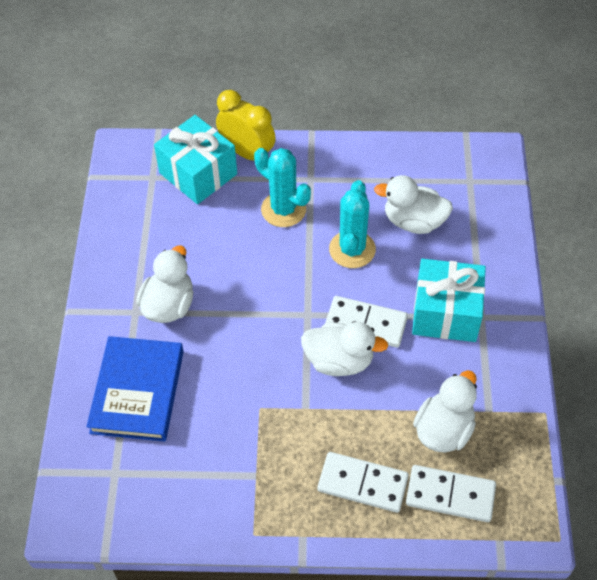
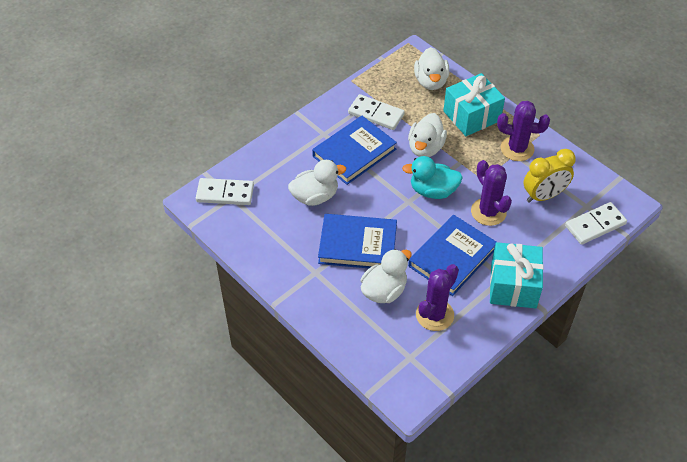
blue book: [86,336,184,442] = 1 -> [312,116,397,185] [318,214,397,268] [408,215,496,296] = 3
purple cactus: none = 0 -> [416,264,459,331] [471,160,512,226] [497,101,550,161] = 3
turquoise cactus: [254,148,311,227] [329,180,376,268] = 2 -> none = 0
turquoise duck: none = 0 -> [402,156,463,199] = 1

